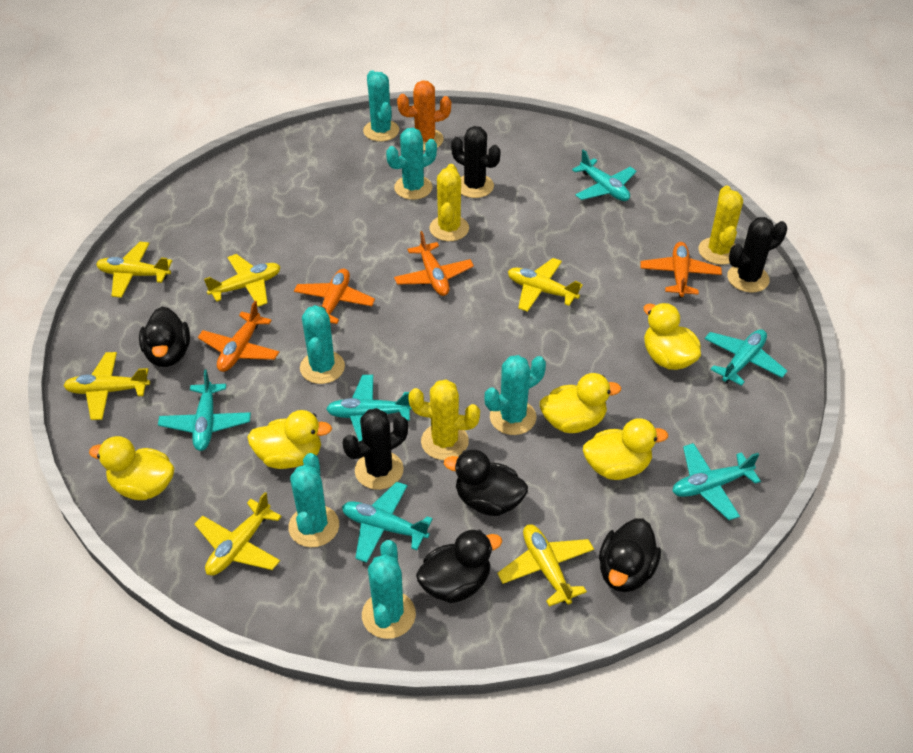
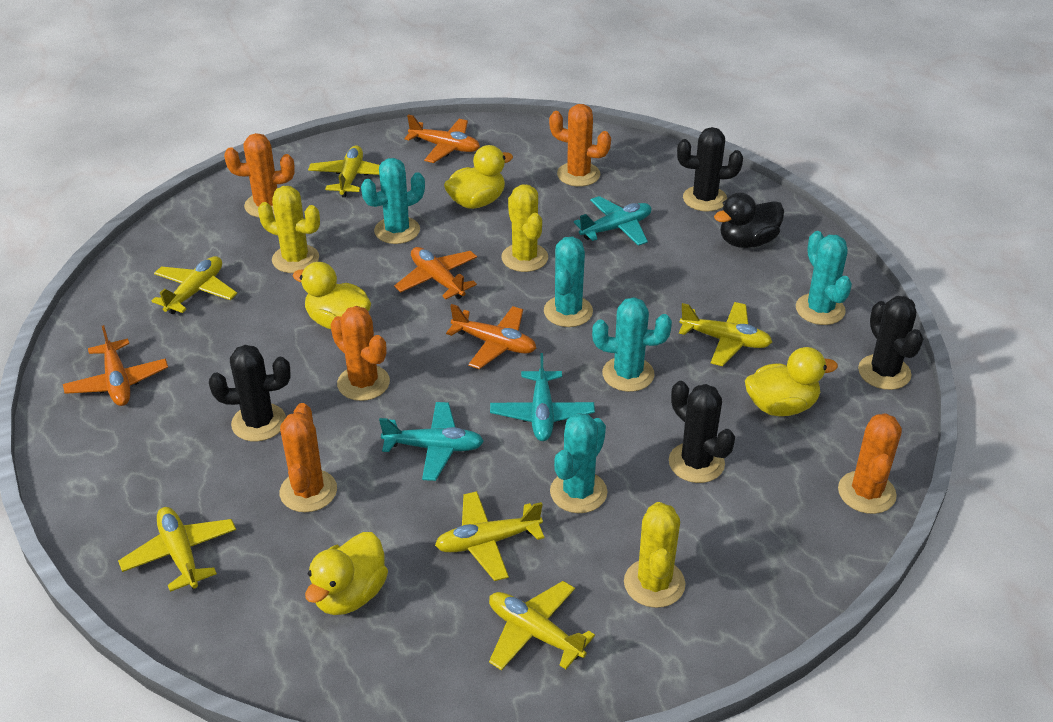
black cactus: [343,408,408,490] [451,126,500,198] [727,217,787,293] = 3 -> [209,345,290,442] [669,381,735,483] [677,127,743,212] [858,296,923,390] = 4
black duck: [139,306,190,367] [416,529,502,603] [444,449,528,516] [599,518,661,592] = 4 -> [714,192,784,248] = 1
orange cactus: [397,80,451,151] = 1 -> [224,133,295,217] [280,403,337,512] [331,306,390,401] [549,104,611,187] [838,413,902,514] = 5
turquoise cactus: [288,453,339,547] [300,305,345,384] [362,540,416,639] [363,71,399,142] [386,128,437,200] [485,355,546,435] = 6 -> [361,158,425,244] [544,236,593,327] [550,413,607,513] [592,297,672,392] [796,231,852,325] = 5
turquoise plane: [158,369,251,451] [326,375,412,442] [342,482,433,563] [572,150,637,201] [672,443,761,520] [705,329,787,386] = 6 -> [379,402,484,481] [490,353,595,441] [574,196,651,246] = 3
yellow duck: [89,436,174,500] [247,410,332,469] [540,373,621,433] [583,418,668,480] [644,303,701,370] = 5 -> [293,262,371,329] [305,532,388,615] [444,145,513,209] [745,347,838,416] = 4

